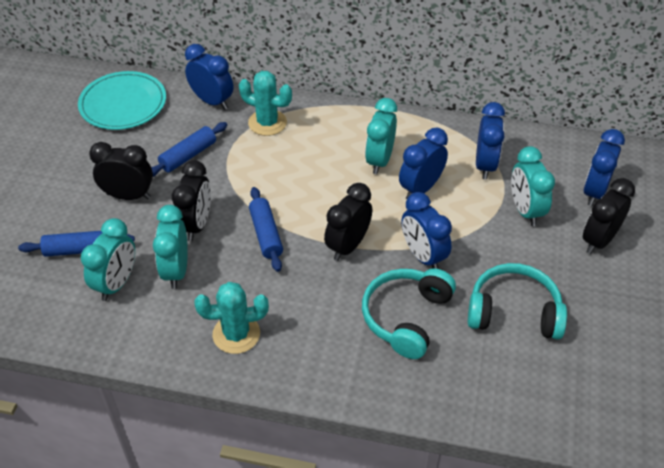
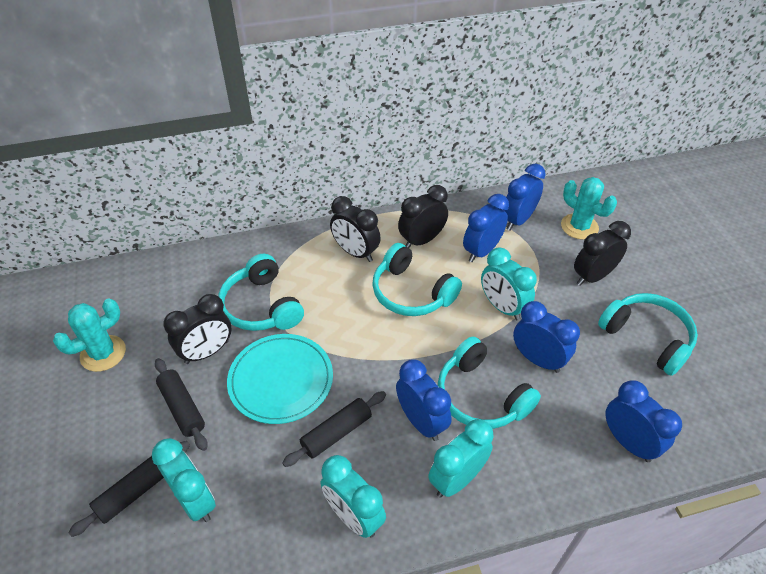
black rolling pin: none = 0 -> [68,441,190,537] [155,358,208,451] [282,391,386,467] = 3
blue rolling pin: [18,231,135,257] [151,122,227,177] [249,187,283,272] = 3 -> none = 0
turquoise headphones: [362,268,456,359] [468,263,567,339] = 2 -> [218,254,304,331] [372,243,462,316] [438,337,541,429] [598,293,698,376] = 4

